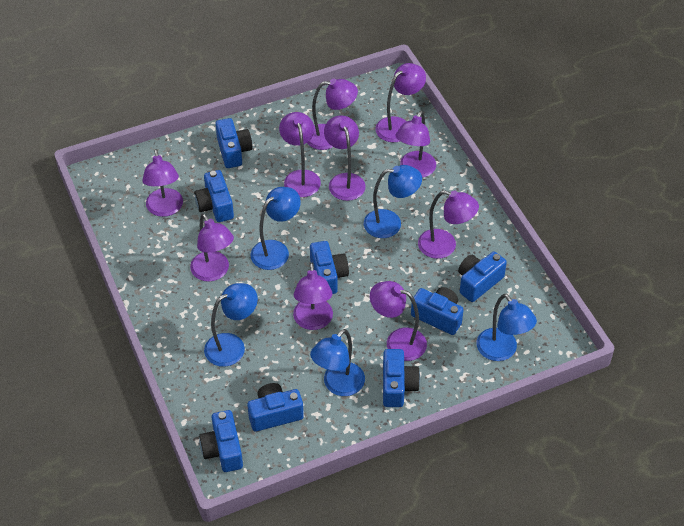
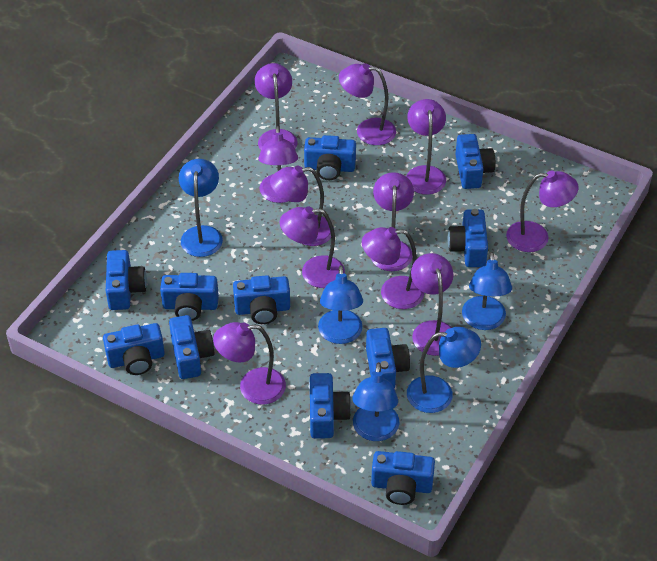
blue camera: [194,170,234,222] [199,410,243,472] [215,118,252,168] [247,383,304,432] [310,241,349,294] [383,349,420,407] [411,287,464,335] [458,251,507,302] = 8 -> [103,323,165,375] [106,250,147,310] [160,273,219,321] [169,315,214,379] [233,275,290,324] [304,135,356,180] [310,373,352,439] [366,328,410,389] [371,451,435,505] [448,209,488,267] [455,134,496,189] = 11
purple lamp: [142,149,183,217] [190,214,234,282] [279,112,321,197] [293,262,333,330] [307,79,358,150] [324,115,366,201] [370,281,427,361] [375,63,426,142] [395,111,436,178] [418,190,479,259] = 10 -> [213,322,286,404] [255,63,297,150] [258,126,298,203] [270,165,334,246] [280,206,345,288] [339,63,396,145] [362,227,424,309] [371,172,414,271] [406,99,446,195] [411,253,454,356] [506,171,579,252] = 11

